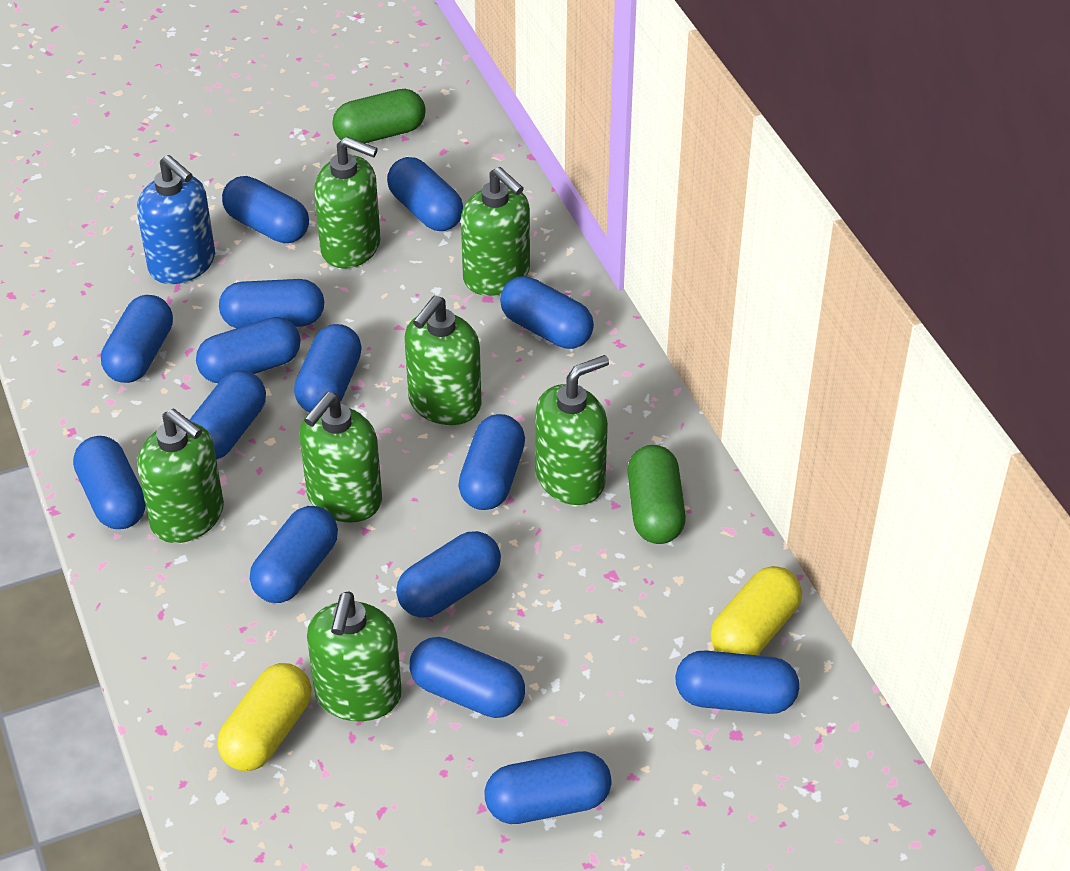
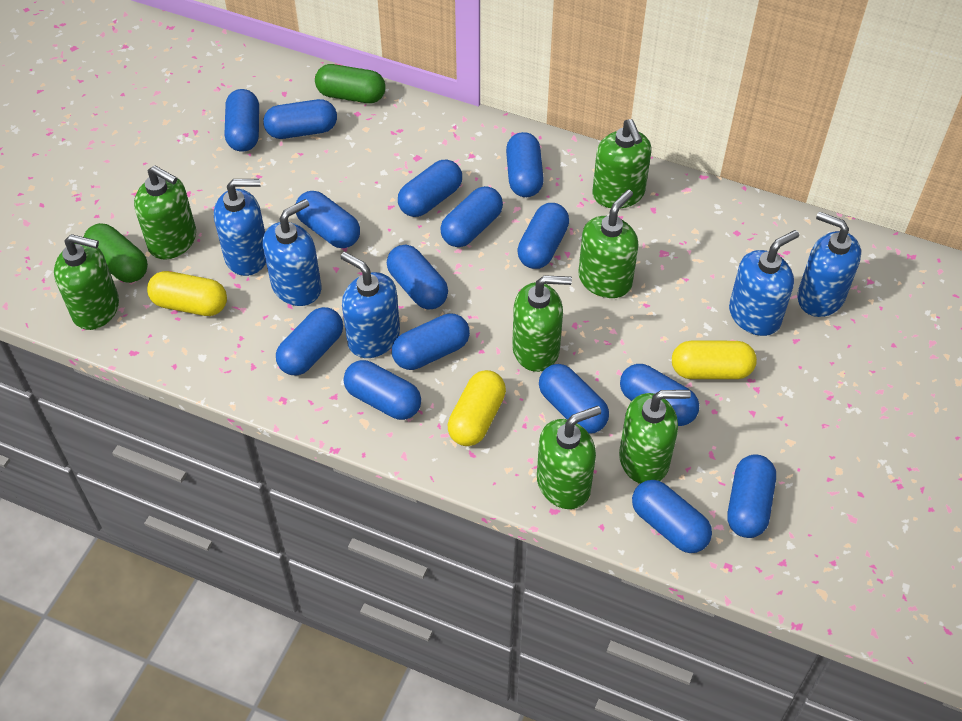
blue soap dispenser: [137,155,215,284] = 1 -> [214,179,266,276] [263,199,321,306] [341,252,400,358] [729,230,799,336] [797,212,861,317] = 5
yellow capsule: [217,663,312,771] [711,566,802,655] = 2 -> [147,271,227,316] [448,370,506,446] [672,341,757,379] = 3

